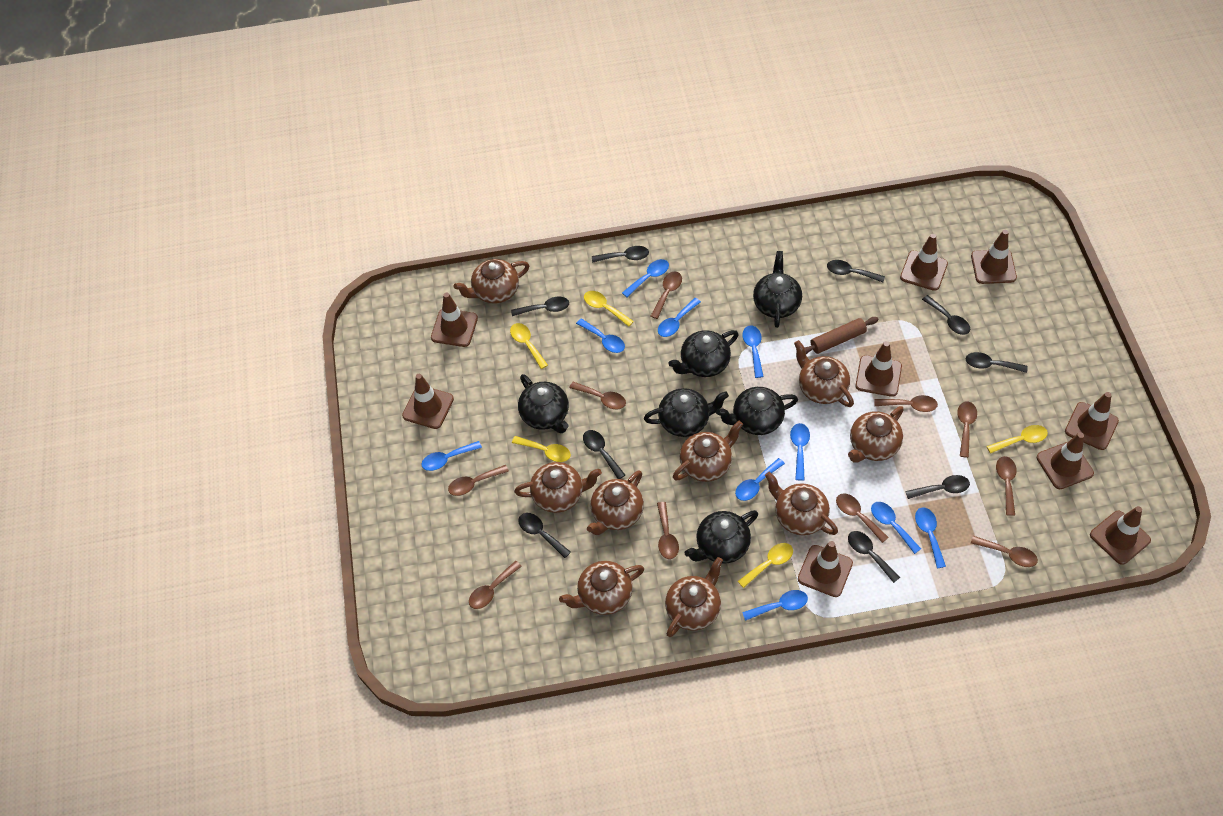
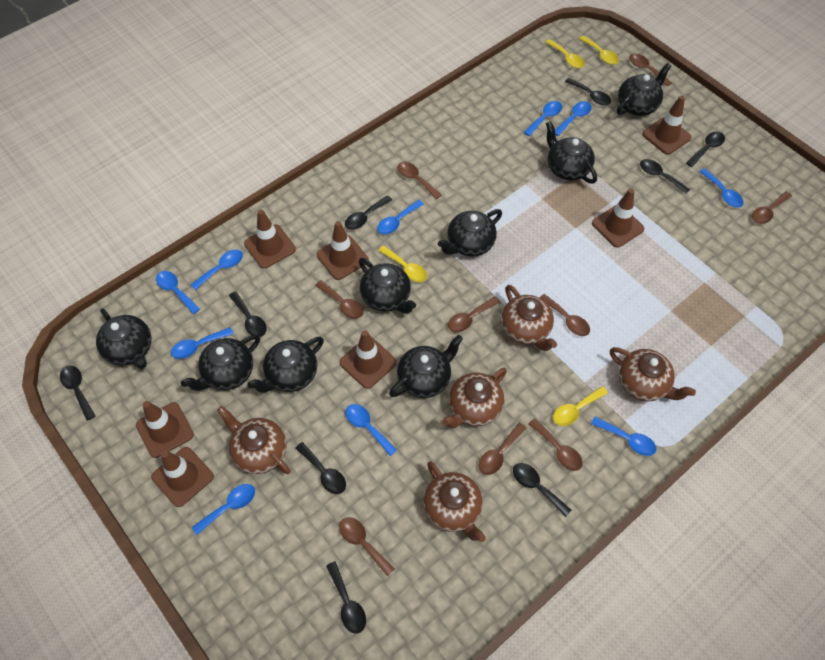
black teapot: [518,374,569,433] [644,388,729,437] [668,330,738,377] [685,510,758,564] [716,387,798,435] [753,251,802,328] = 6 -> [96,308,151,369] [181,335,260,391] [247,337,324,393] [359,258,416,314] [389,335,463,398] [438,209,502,257] [546,121,597,183] [617,63,671,116] = 8
brown rolling pin: [804,317,879,354] = 1 -> none = 0
brown spoon: [448,465,509,496] [469,561,522,609] [569,382,626,410] [650,272,682,319] [657,502,679,559] [836,493,889,543] [874,395,938,412] [957,401,977,458] [971,536,1038,567] [996,456,1017,516] = 10 -> [315,280,364,319] [339,517,395,576] [398,162,442,199] [448,296,500,332] [479,423,527,475] [528,418,583,471] [539,294,590,336] [629,53,672,86] [752,191,792,224] = 9
brown teapot: [454,259,530,304] [514,462,602,513] [559,561,644,615] [587,470,644,535] [665,557,723,637] [673,421,743,482] [765,472,838,535] [794,340,854,407] [848,406,904,463] = 9 -> [217,406,291,474] [424,461,486,542] [442,368,507,428] [501,285,557,351] [610,347,696,402] = 5
brown traffic cone: [402,374,454,429] [431,293,478,347] [798,541,853,597] [856,341,902,397] [900,234,948,291] [971,230,1017,284] [1037,432,1094,489] [1065,392,1119,450] [1090,506,1151,565] = 9 -> [136,401,194,458] [151,447,214,507] [244,209,296,269] [317,221,369,280] [340,330,397,389] [592,188,645,248] [642,96,692,155] = 7
yellow spoon: [510,323,548,369] [512,436,571,462] [584,291,634,327] [738,543,793,588] [987,425,1048,454] = 5 -> [379,246,427,282] [545,39,585,68] [553,386,608,426] [579,35,619,64] = 4

